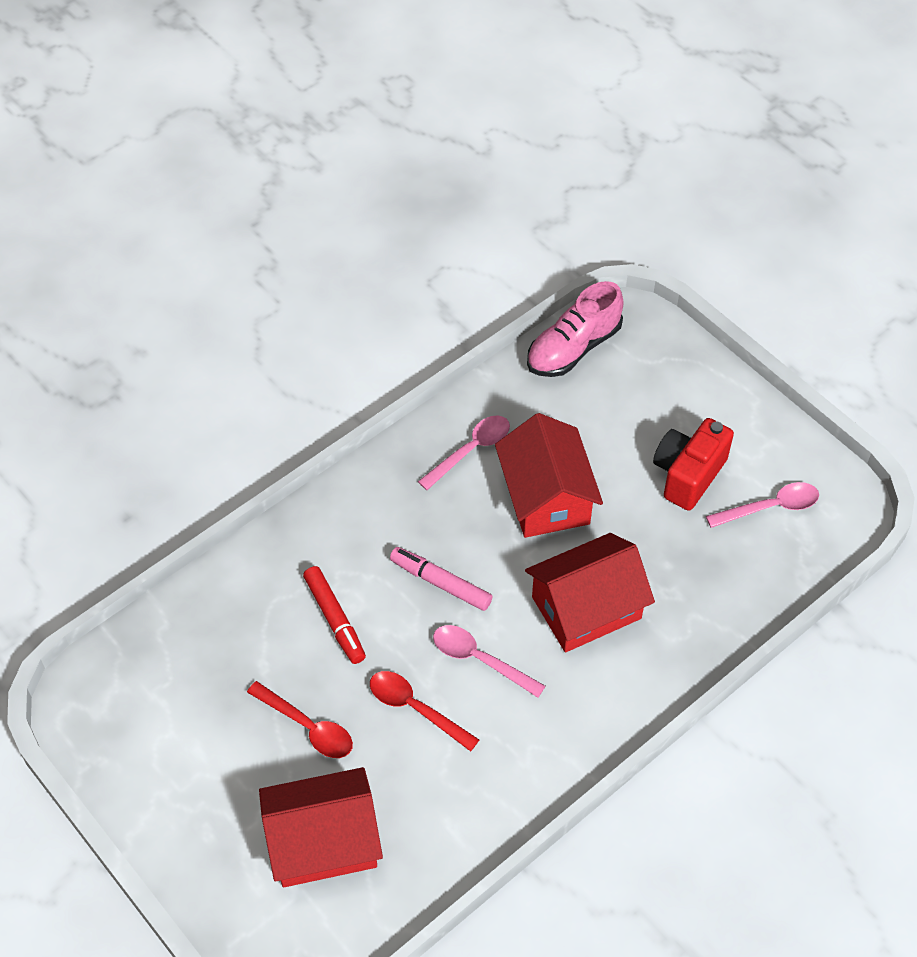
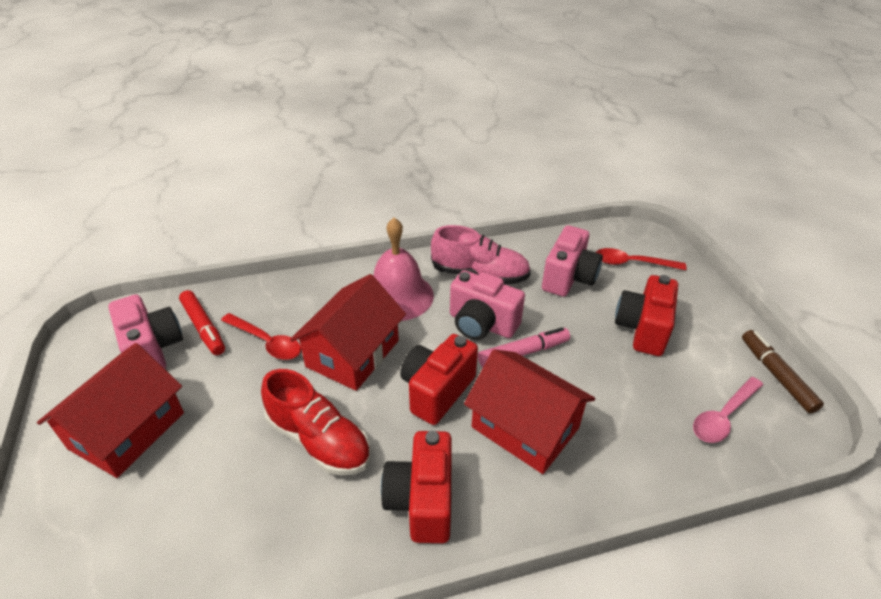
brown marker: none = 0 -> [742,330,824,413] = 1
pink bell: none = 0 -> [373,217,434,321] = 1
pink camera: none = 0 -> [108,294,183,369] [450,270,525,340] [542,225,603,297] = 3
pink spoon: [418,415,510,490] [433,625,545,698] [706,482,819,528] = 3 -> [693,377,763,443] = 1
red camera: [653,418,734,511] = 1 -> [381,431,452,543] [400,334,478,425] [615,275,678,356] = 3
red shoe: none = 0 -> [261,369,370,475] = 1

